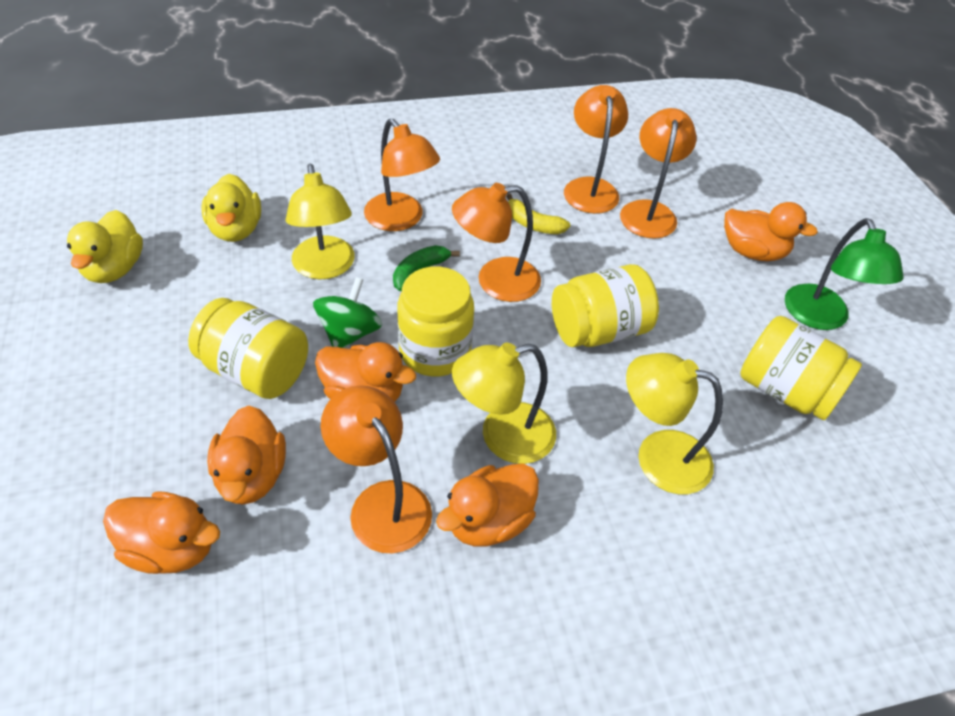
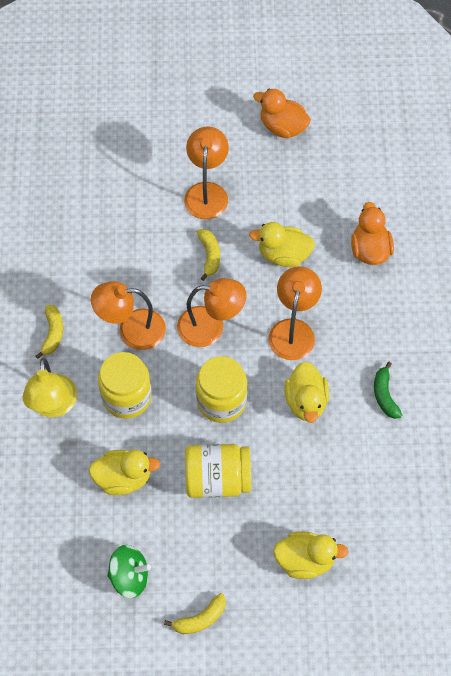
green lamp: [785,218,903,330] = 1 -> none = 0
orange duck: [103,491,220,574] [207,406,286,505] [315,342,416,402] [436,463,539,547] [724,202,818,261] = 5 -> [253,89,311,138] [351,202,394,265] = 2
orange lamp: [321,385,432,554] [364,119,440,231] [452,183,541,302] [564,85,628,214] [620,108,696,239] = 5 -> [91,281,166,350] [177,278,246,347] [184,127,229,219] [268,266,322,360] = 4
yellow banana: [506,193,570,234] = 1 -> [36,305,63,359] [164,593,226,634] [197,229,220,281] = 3
yellow duck: [67,210,143,283] [201,174,261,242] = 2 -> [88,450,160,495] [249,222,315,267] [273,531,349,579] [285,362,329,423] = 4
yellow jar: [188,298,308,399] [397,266,474,376] [552,264,659,347] [740,316,862,420] = 4 -> [98,352,152,419] [185,444,251,498] [196,356,247,423] = 3
yellow lamp: [286,164,355,279] [452,343,556,464] [626,353,723,494] = 3 -> [23,358,77,417] = 1

